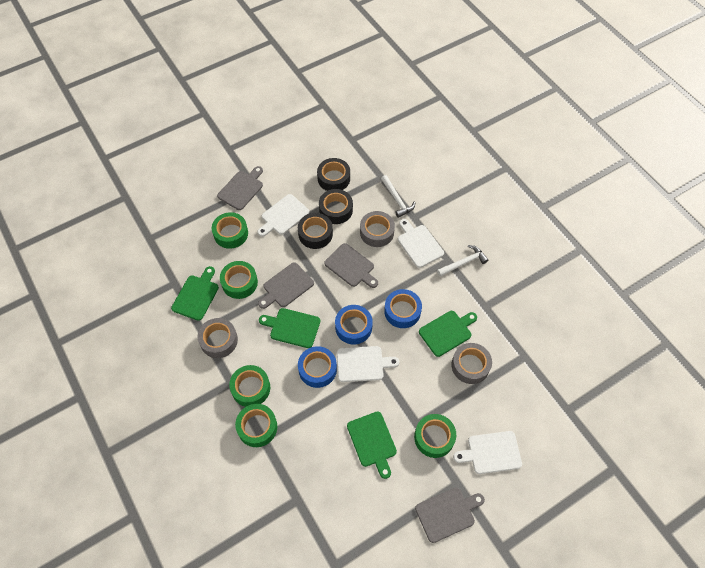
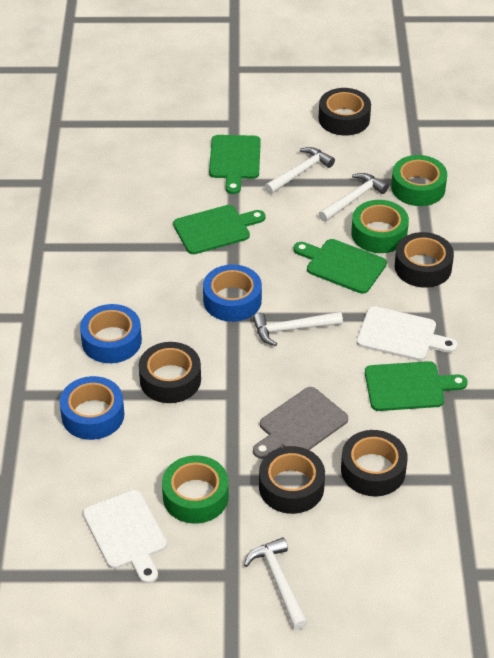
black tape: [298,213,333,249] [317,158,350,191] [319,189,353,224] = 3 -> [139,342,201,403] [259,446,325,514] [319,88,371,136] [341,430,408,496] [395,232,454,288] = 5
green tape: [212,212,248,249] [220,261,258,299] [229,365,270,407] [235,404,277,447] [414,414,456,458] = 5 -> [162,455,229,524] [351,200,409,253] [391,155,447,206] = 3
grey cutting board: [217,166,263,210] [258,262,314,309] [324,243,378,288] [415,488,485,543] = 4 -> [253,387,348,459] = 1
grey tape: [198,318,238,358] [360,211,395,247] [452,343,492,384] = 3 -> none = 0
white cutting board: [257,194,309,237] [337,346,399,382] [398,219,444,268] [453,431,522,474] = 4 -> [83,490,167,584] [357,306,458,361] = 2
white hammer: [381,175,416,218] [437,245,488,277] = 2 -> [244,537,308,630] [253,312,343,346] [265,147,335,194] [319,173,389,222] = 4

